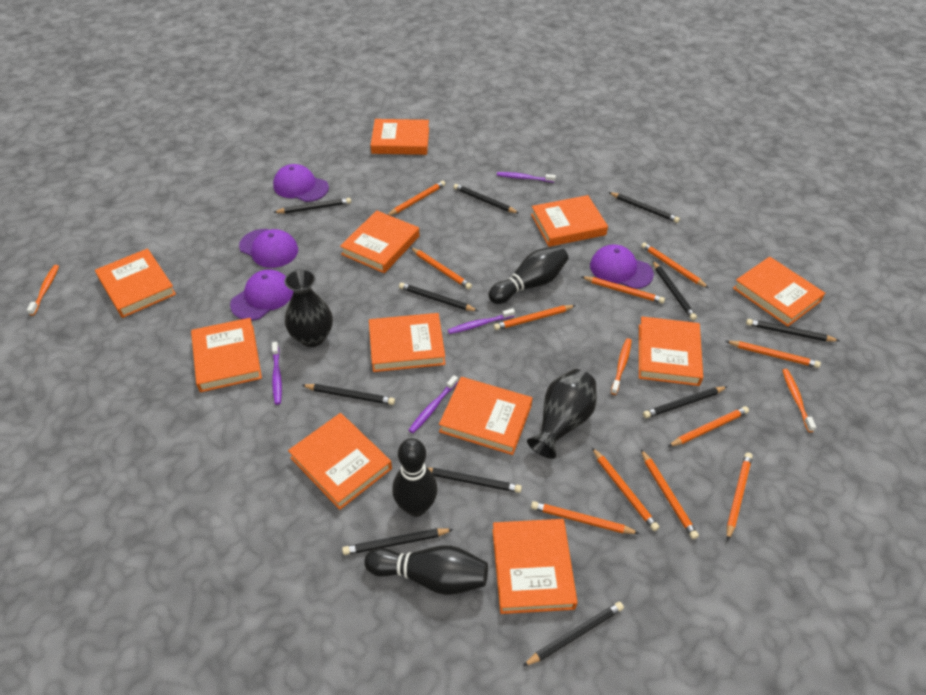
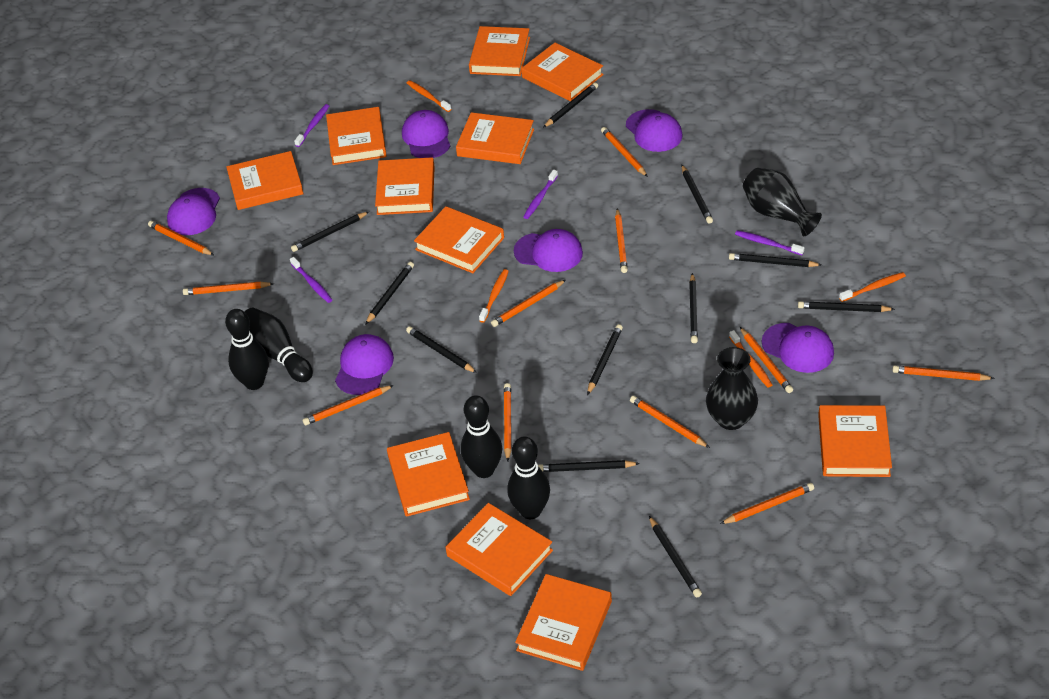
black bowling pin: [364,545,488,595] [392,438,438,517] [488,246,569,304] = 3 -> [225,309,268,390] [245,308,313,382] [461,395,502,478] [507,436,550,519] = 4
orange toothbrush: [27,265,59,316] [611,338,632,395] [782,369,816,432] = 3 -> [407,80,451,112] [479,269,509,323] [729,330,772,388] [839,272,906,302] = 4
purple cap: [230,269,294,320] [239,229,298,268] [273,164,329,202] [590,244,654,289] = 4 -> [167,188,220,235] [335,334,394,395] [402,110,450,158] [514,229,583,272] [626,109,682,152] [762,323,834,373] = 6

